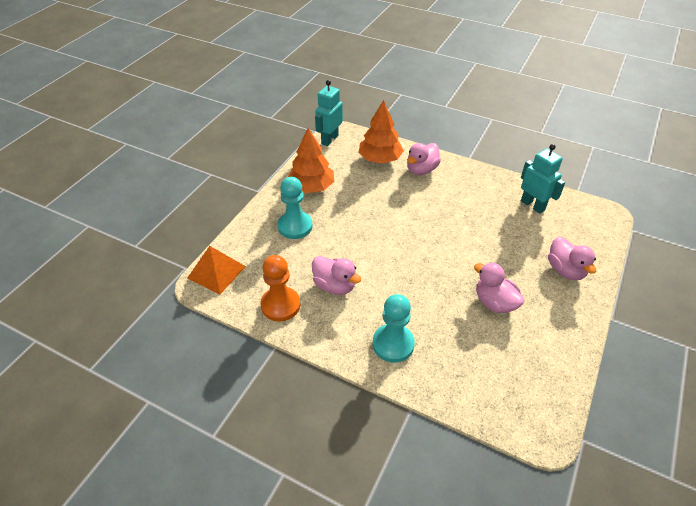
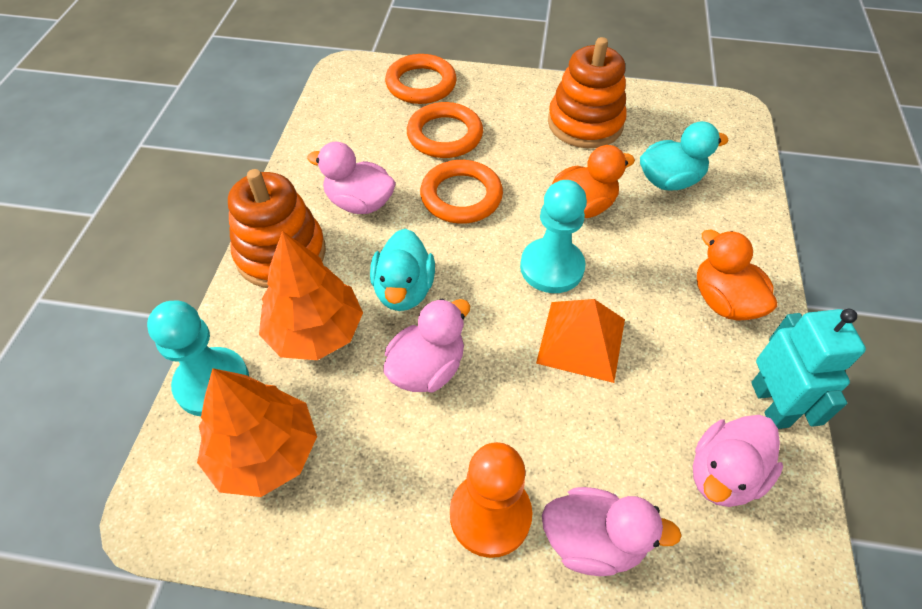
orange duck: none = 0 -> [551,145,635,218] [697,230,777,321] = 2
orange ring: none = 0 -> [385,54,457,104] [407,102,483,158] [420,160,503,224] = 3
orange stacking toy: none = 0 -> [228,169,326,288] [548,37,627,148] = 2
turquoise duck: none = 0 -> [370,229,435,311] [640,121,729,191] = 2
turquoise robot: [315,80,343,146] [521,144,565,214] = 2 -> [751,309,866,429] = 1

